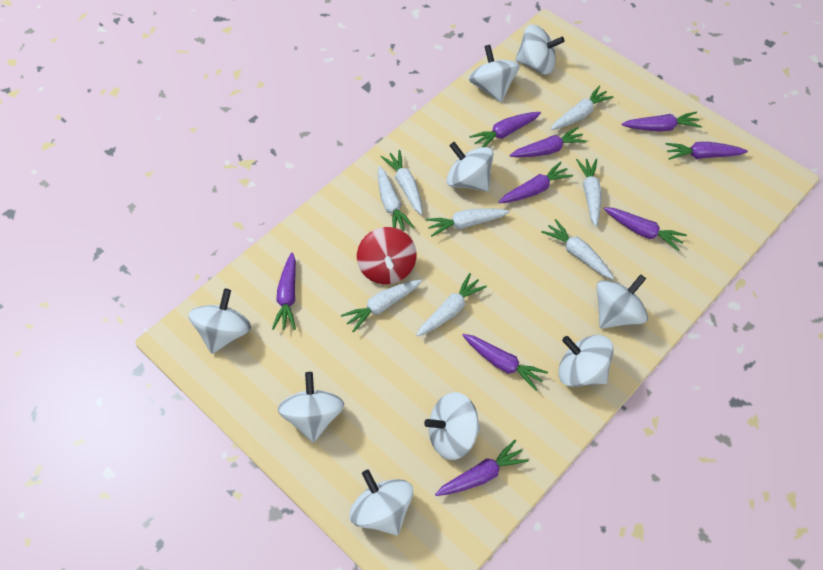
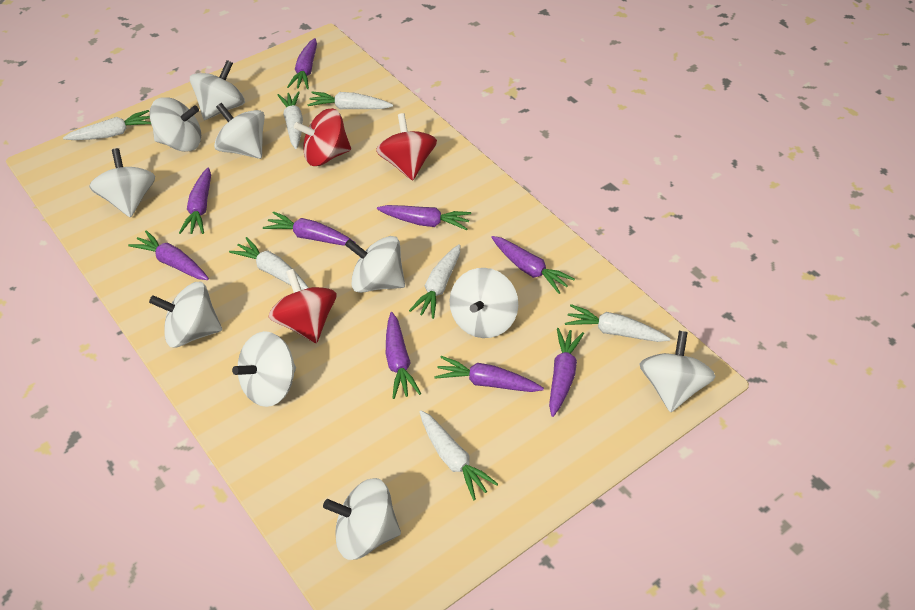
red spinning top: [357,227,417,284] = 1 -> [269,269,336,343] [294,108,351,166] [376,113,437,181] = 3
white carrot: [341,279,422,333] [378,166,415,231] [381,150,423,215] [416,273,487,337] [426,208,510,237] [541,219,614,279] [551,86,614,130] [576,158,602,227] = 8 -> [63,110,151,140] [229,237,308,290] [278,91,303,149] [307,91,393,109] [409,244,460,319] [419,410,498,500] [565,304,671,342] = 7
white spinning top: [188,289,251,354] [278,372,344,443] [349,470,413,536] [424,392,480,460] [446,142,493,192] [468,45,520,102] [515,25,565,75] [558,335,614,387] [596,274,648,329] = 9 -> [89,148,155,218] [149,97,201,152] [149,282,222,348] [190,60,245,120] [214,103,265,159] [232,331,296,407] [323,478,401,560] [345,236,405,293] [450,268,518,338] [639,331,716,413] = 10

